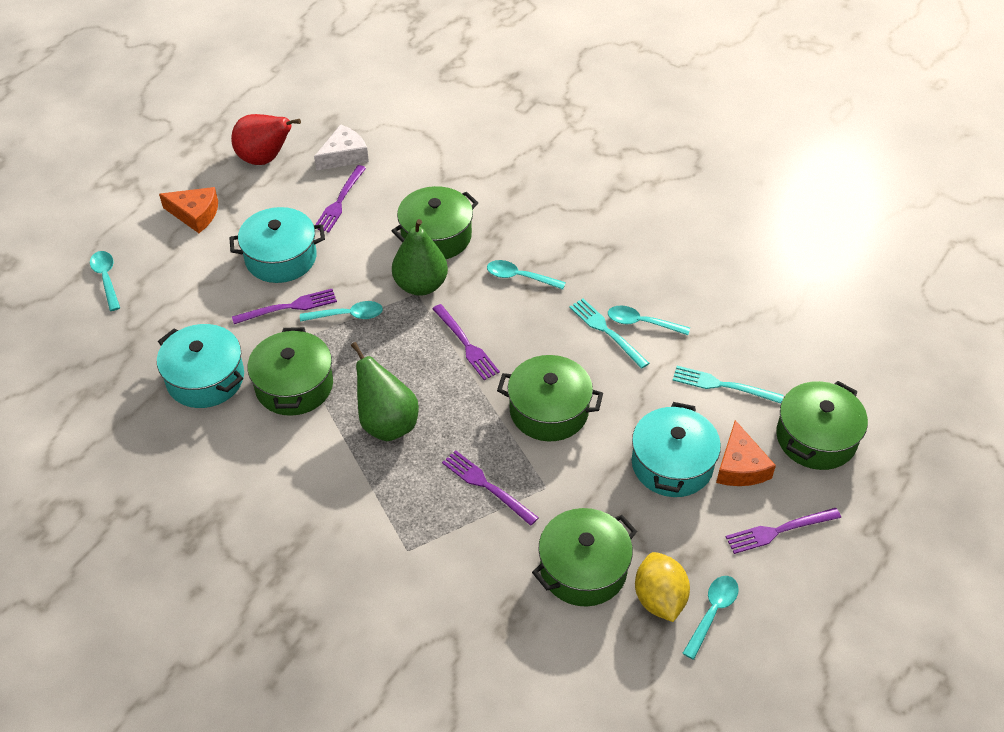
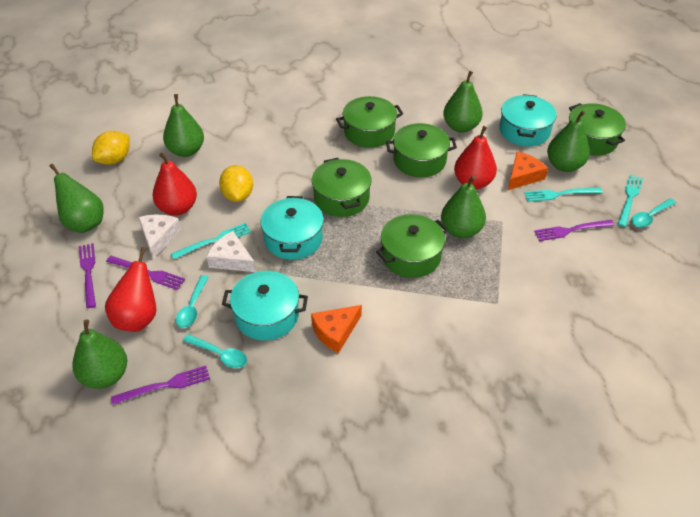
green pear: [351,342,419,441] [392,219,448,296] = 2 -> [49,164,103,233] [72,320,127,389] [163,94,204,157] [441,176,486,238] [443,71,483,133] [547,111,590,172] = 6
purple fork: [232,289,337,324] [315,165,366,233] [432,304,500,380] [442,450,539,526] [726,508,841,554] = 5 -> [79,243,96,308] [106,256,185,290] [111,366,210,405] [534,220,614,241] = 4
red pear: [231,114,301,165] = 1 -> [105,247,156,332] [153,153,197,216] [454,126,497,189] = 3
turquoise fork: [569,299,649,369] [673,366,784,404] = 2 -> [171,223,251,259] [524,187,603,202] [618,175,643,227] = 3
turquoise spoon: [90,251,120,311] [300,301,383,322] [487,260,566,290] [608,305,690,335] [682,576,739,660] = 5 -> [176,275,209,328] [183,334,247,368] [631,198,676,227] = 3
white cheese: [314,124,369,171] = 1 -> [139,215,181,259] [207,231,256,272] = 2
yellow lemon: [635,552,690,622] = 1 -> [92,131,130,165] [219,165,253,202] = 2

